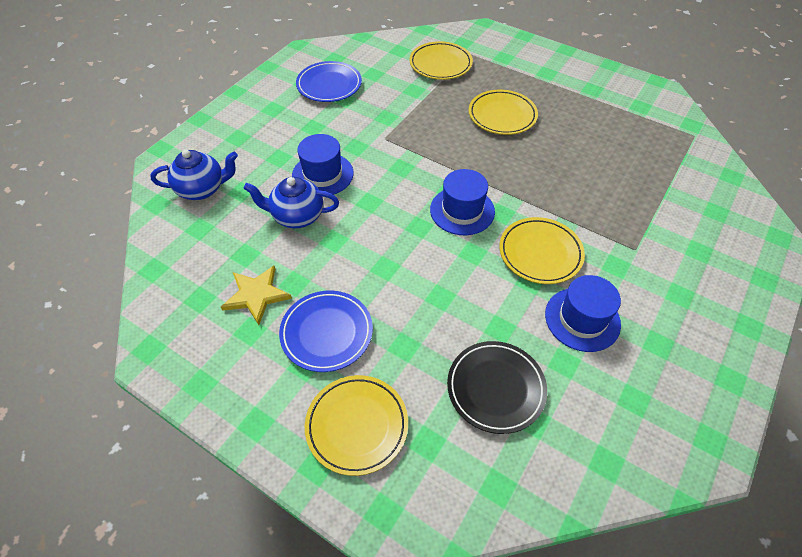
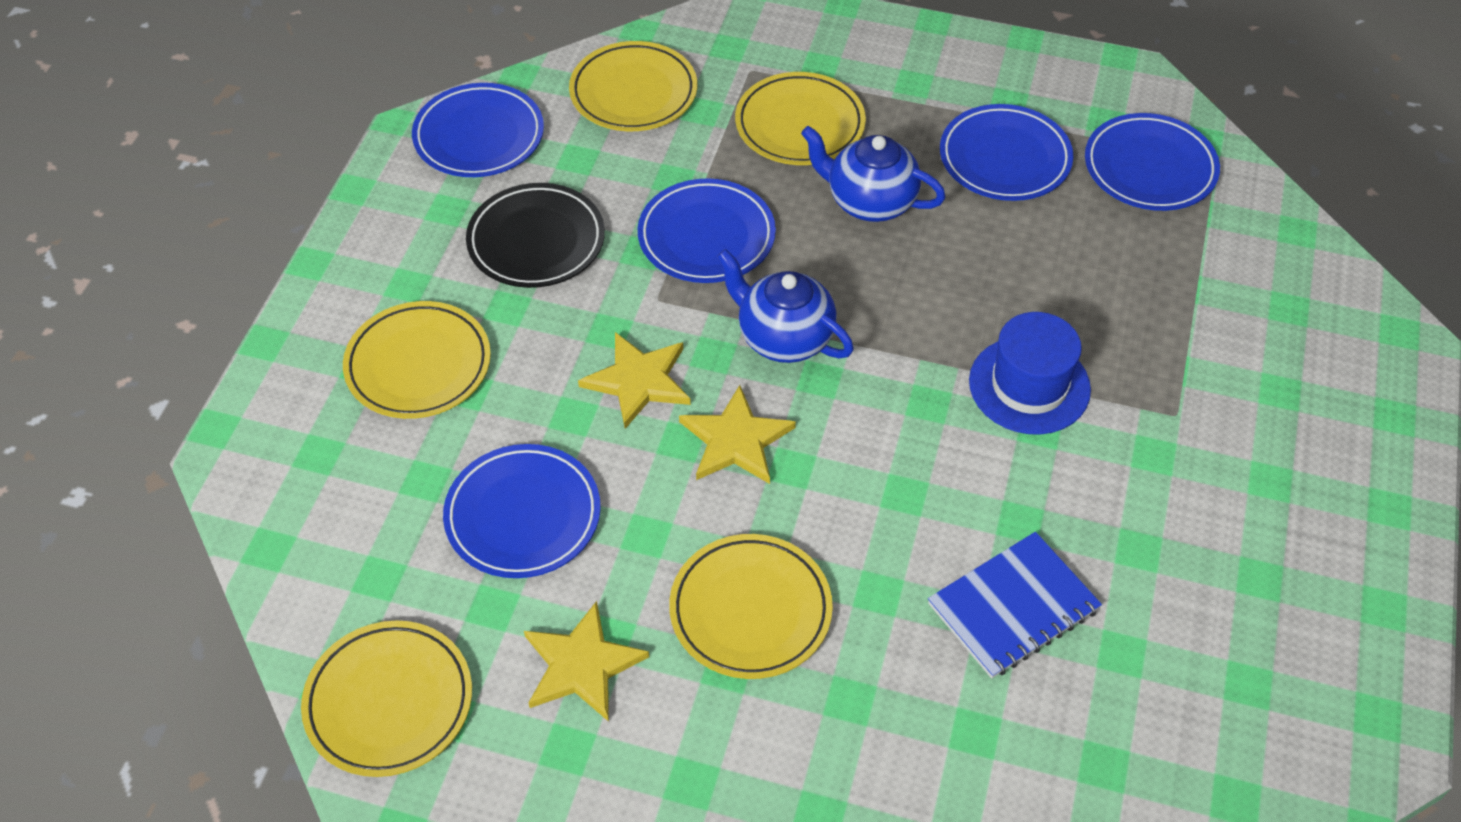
blue hat: [292,134,354,197] [430,169,495,235] [545,275,621,352] = 3 -> [969,312,1091,435] = 1
blue notebook: none = 0 -> [928,532,1102,678] = 1
blue plate: [279,291,373,372] [296,61,362,102] = 2 -> [412,83,544,177] [443,444,601,578] [638,178,776,283] [940,104,1074,201] [1085,113,1220,211] = 5
yellow plate: [305,375,408,476] [409,41,473,80] [469,90,538,135] [499,217,585,284] = 4 -> [301,620,472,777] [343,301,491,419] [569,41,697,131] [669,534,833,679] [735,72,866,165] = 5
yellow star: [221,266,292,325] = 1 -> [524,601,649,722] [578,332,691,429] [679,385,796,484] = 3

